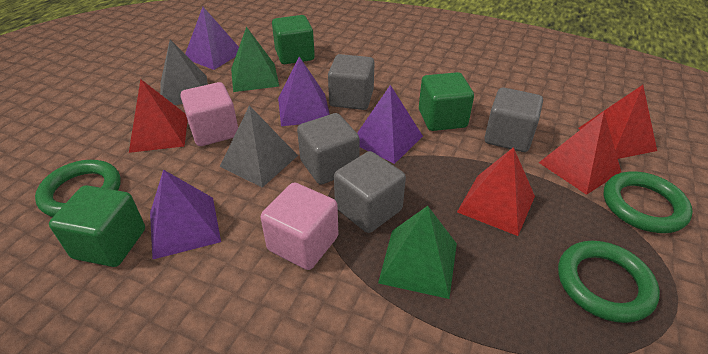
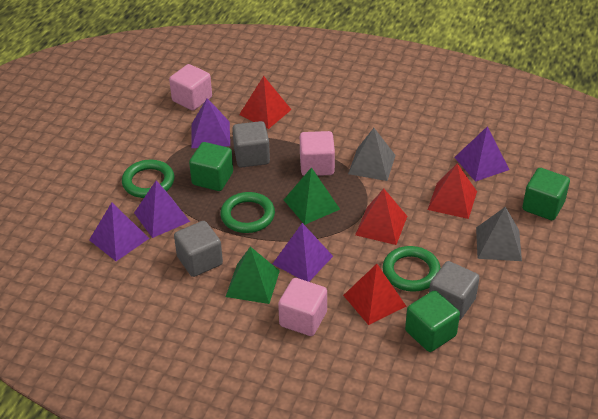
grey cube: [297,113,360,184] [328,54,375,110] [334,151,406,233] [484,88,543,152] = 4 -> [174,221,223,277] [232,121,270,167] [429,261,480,320] = 3
pink cube: [180,82,238,146] [261,183,339,270] = 2 -> [169,64,212,111] [278,278,327,336] [300,131,335,176] = 3
purple pyramid: [150,170,221,260] [185,7,239,70] [278,57,330,126] [357,85,423,164] = 4 -> [89,202,149,261] [134,180,190,238] [191,98,230,148] [273,223,333,282] [454,126,510,182] = 5

